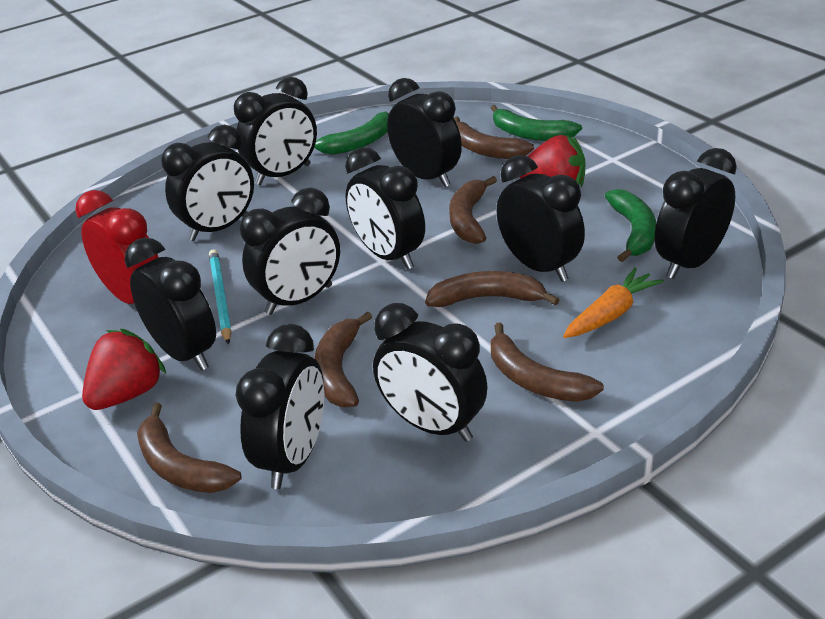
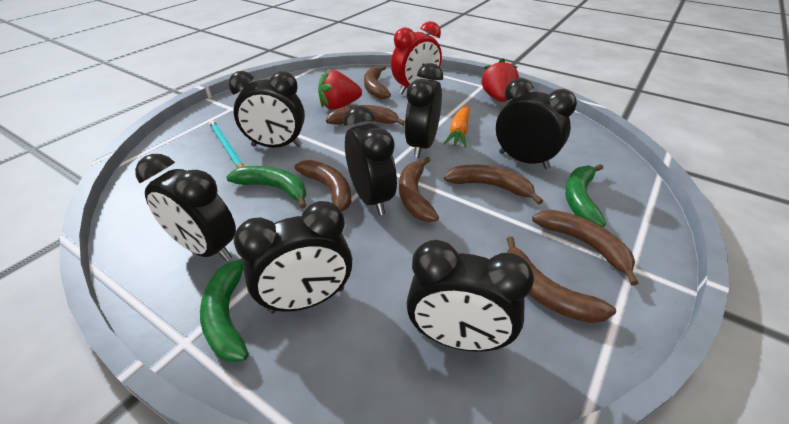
black clock: [125,238,216,371] [161,125,254,241] [234,77,317,186] [236,324,324,489] [240,188,340,315] [345,147,425,270] [373,303,488,442] [387,78,462,187] [497,155,585,282] [655,148,737,279] = 10 -> [135,154,236,261] [228,71,305,148] [234,201,352,313] [344,106,397,215] [405,63,443,158] [406,240,534,352] [496,78,577,169] = 7
brown banana: [137,403,241,493] [314,312,372,407] [425,271,560,307] [449,176,497,244] [454,116,534,159] [491,323,604,402] = 6 -> [294,160,352,212] [326,105,405,126] [364,66,391,99] [399,157,439,222] [444,164,543,204] [507,237,616,323] [532,210,639,286] = 7

